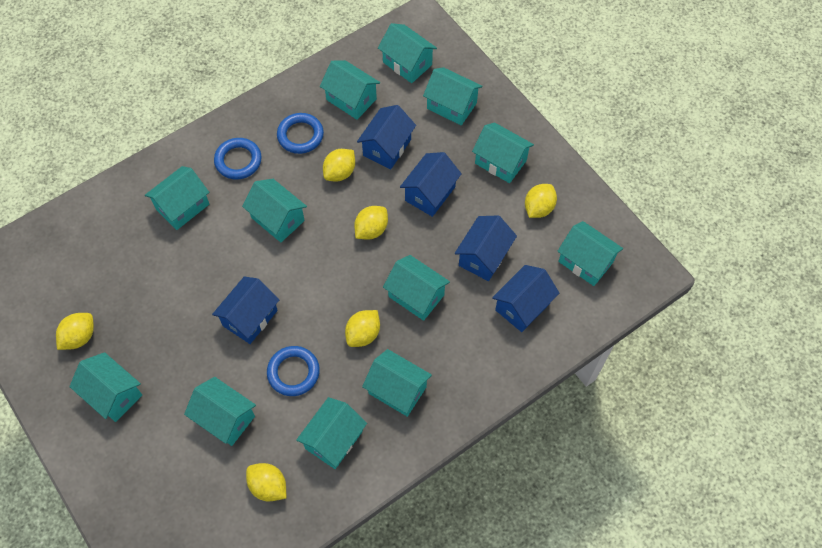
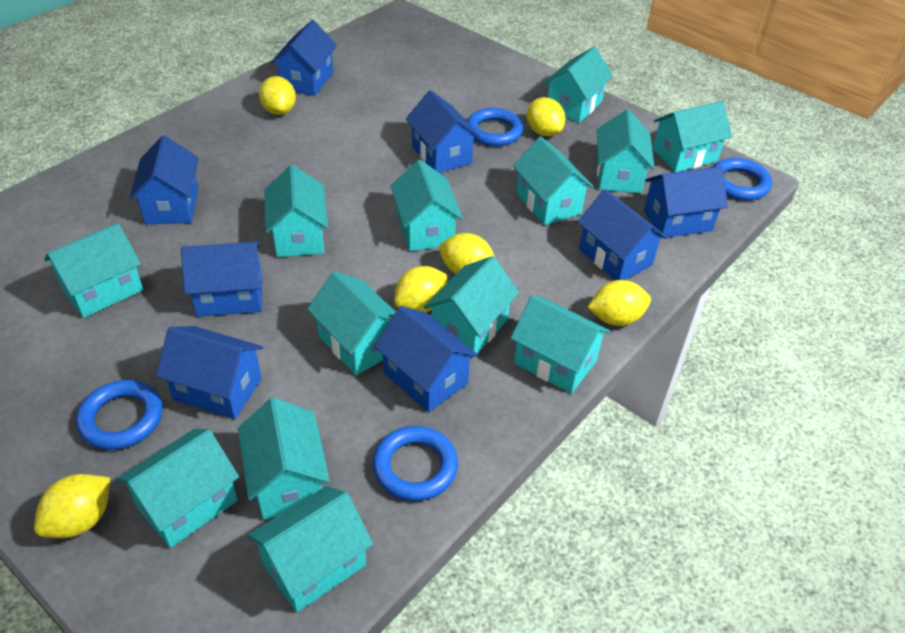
blue house: [212,276,279,344] [357,105,416,169] [400,152,462,217] [455,215,517,281] [492,265,559,332] = 5 -> [129,135,198,224] [156,326,263,419] [181,242,262,317] [271,20,337,96] [374,306,478,412] [406,90,480,173] [577,189,667,280] [644,166,728,238] = 8
blue ring: [214,138,262,180] [267,346,320,396] [277,113,324,154] = 3 -> [76,380,163,450] [372,426,458,501] [467,108,523,146] [712,158,772,200] = 4
turquoise house: [69,352,142,422] [145,166,209,230] [184,377,256,446] [242,179,307,243] [296,397,367,469] [320,60,380,120] [362,349,432,417] [378,23,437,83] [383,255,450,321] [423,67,483,125] [472,122,534,183] [557,221,623,286] = 12 -> [44,223,143,318] [117,429,239,548] [238,398,330,520] [247,486,373,612] [265,165,328,257] [307,271,396,375] [391,160,463,251] [424,256,519,358] [511,295,610,394] [513,137,594,225] [544,47,613,123] [597,109,655,193] [653,101,732,172] = 13

